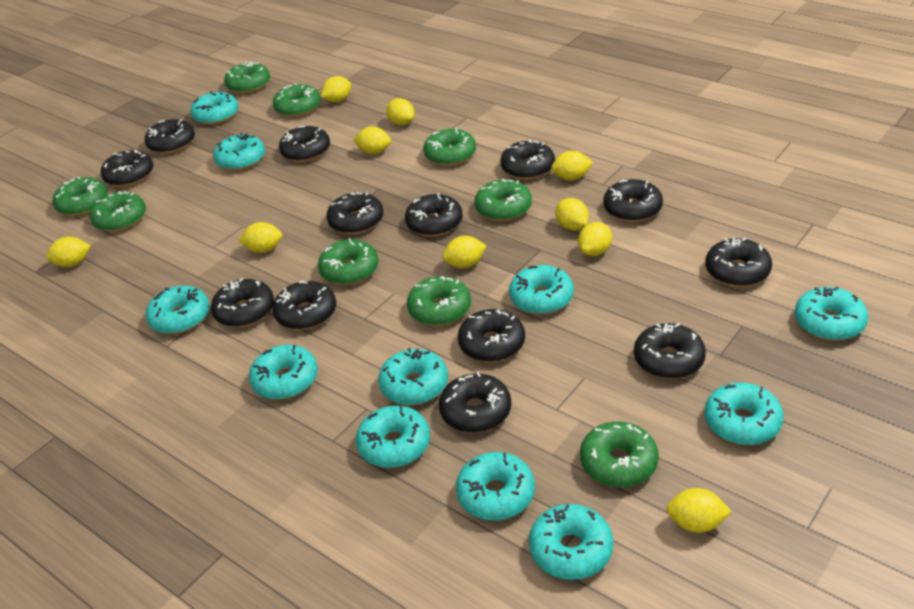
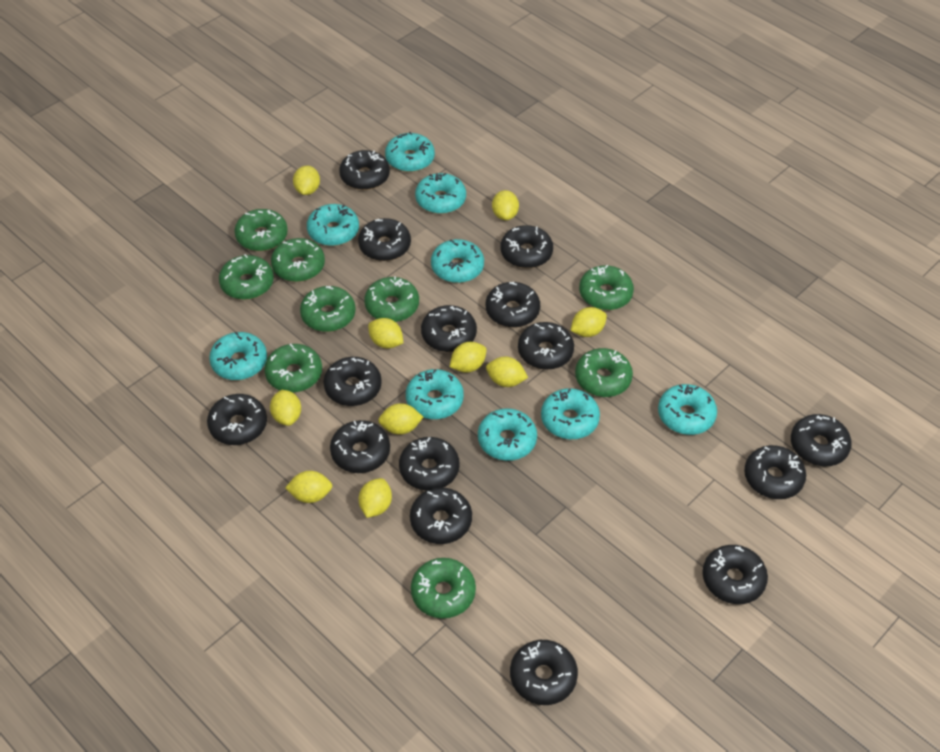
black donut: [101,150,153,187] [145,119,195,154] [211,278,274,327] [273,281,336,330] [279,126,330,162] [327,192,383,234] [405,193,463,237] [439,372,511,433] [458,309,525,362] [500,140,555,179] [603,179,663,222] [634,323,706,379] [705,238,772,287] = 13 -> [207,394,267,445] [324,357,382,406] [330,420,390,473] [339,150,390,190] [358,218,411,261] [399,437,459,491] [410,487,472,544] [421,305,477,352] [486,282,540,328] [501,225,553,268] [510,640,578,705] [518,322,574,370] [702,545,768,604] [744,445,806,499] [791,414,852,466] = 15
turquoise donut: [146,286,209,334] [190,92,238,125] [213,133,265,171] [249,344,318,400] [356,405,430,468] [378,348,448,405] [456,452,535,520] [509,265,574,314] [529,504,613,580] [704,383,783,445] [795,287,868,340] = 11 -> [209,332,267,380] [307,204,359,246] [385,132,435,172] [406,369,464,419] [415,173,466,214] [431,239,484,283] [478,408,537,461] [541,388,600,439] [658,384,717,435] = 9

